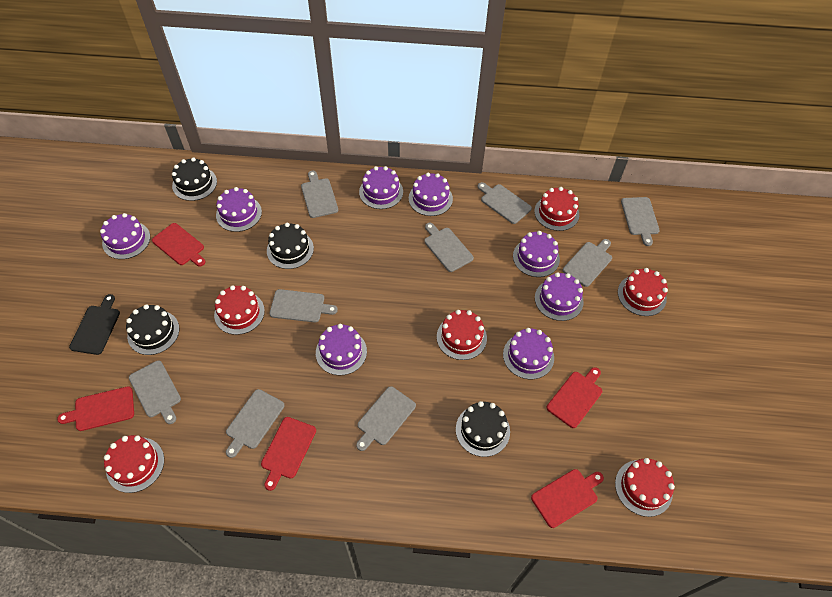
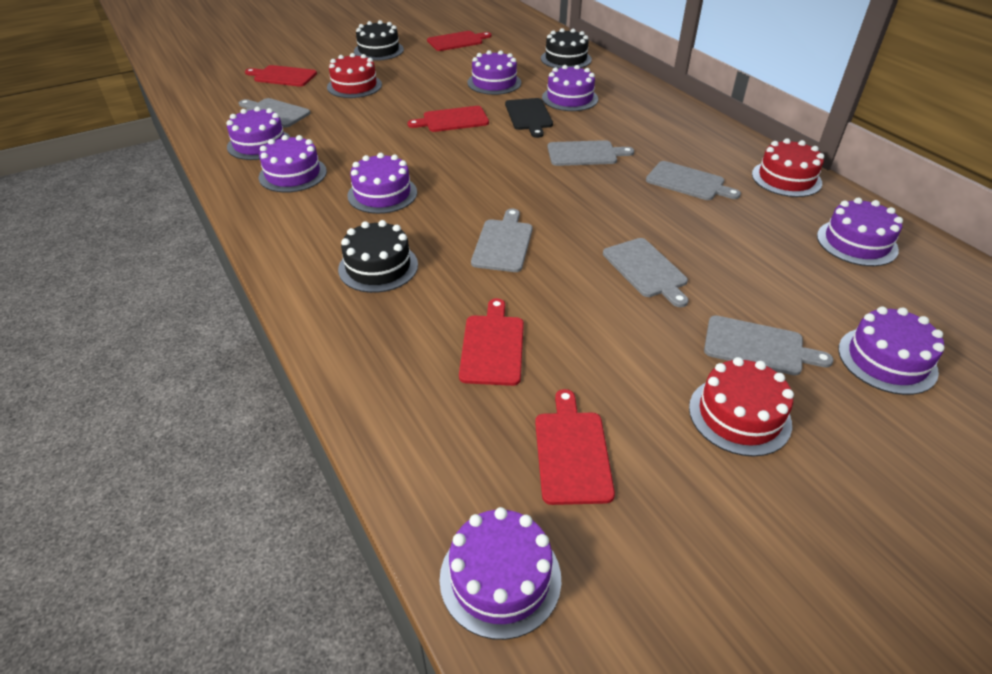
black cake: [126,304,179,355] [172,157,217,201] [267,223,314,269] [456,401,510,457] = 4 -> [338,220,418,293] [354,20,404,61] [541,28,592,69] = 3
grey cutting board: [129,361,181,424] [226,389,285,458] [269,289,338,323] [301,171,338,218] [356,386,416,451] [424,223,474,272] [478,182,532,224] [563,239,612,287] [621,197,660,246] = 9 -> [239,98,310,128] [471,209,533,272] [547,140,634,166] [603,238,688,307] [646,161,741,200] [704,315,834,375] = 6
red cake: [104,435,164,493] [214,285,265,335] [437,310,487,360] [534,187,579,231] [615,458,675,517] [618,268,668,316] = 6 -> [327,53,382,98] [689,357,794,457] [752,138,824,197] = 3

